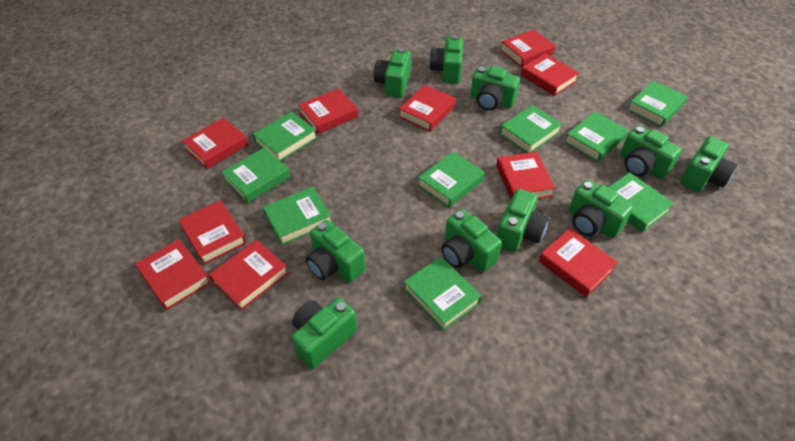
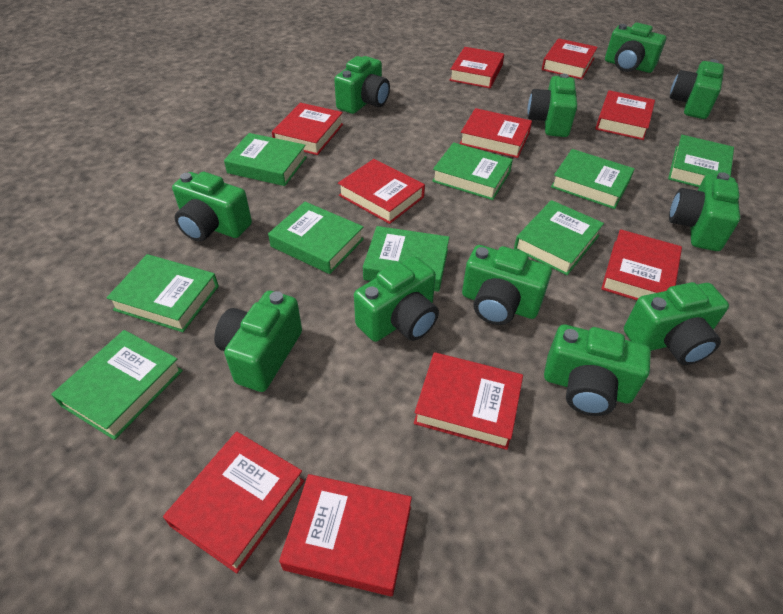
green camera: [291,298,357,369] [306,220,365,282] [374,48,411,97] [429,35,464,83] [441,209,502,272] [471,66,520,111] [497,189,549,252] [569,180,633,238] [620,126,682,179] [680,136,737,192] = 10 -> [172,172,252,241] [214,291,302,392] [334,56,390,114] [354,256,439,342] [462,245,552,325] [527,74,577,137] [544,324,651,416] [605,23,666,73] [624,282,729,365] [669,59,724,119] [669,172,740,251] = 11

